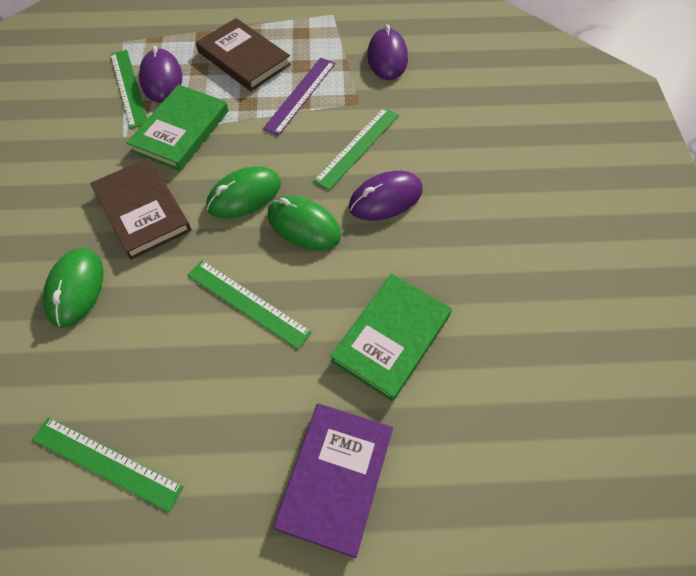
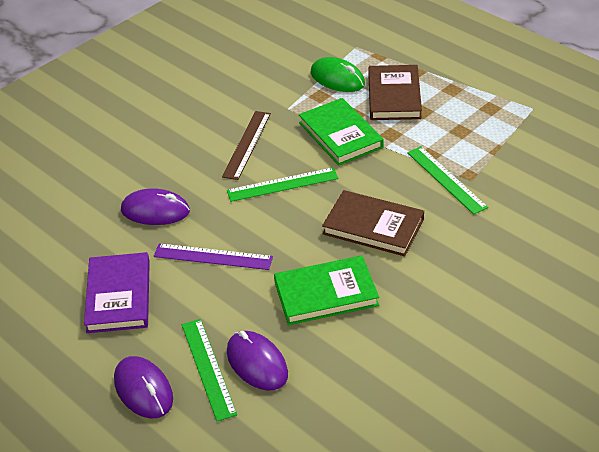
brown ruler: none = 0 -> [222,111,271,180] = 1
green mouse: [43,248,104,328] [206,166,281,219] [268,196,341,250] = 3 -> [311,57,365,92] = 1
green ruler: [32,417,184,512] [110,50,147,129] [188,260,312,349] [314,107,399,190] = 4 -> [182,319,237,421] [227,167,339,202] [407,146,488,214] = 3

